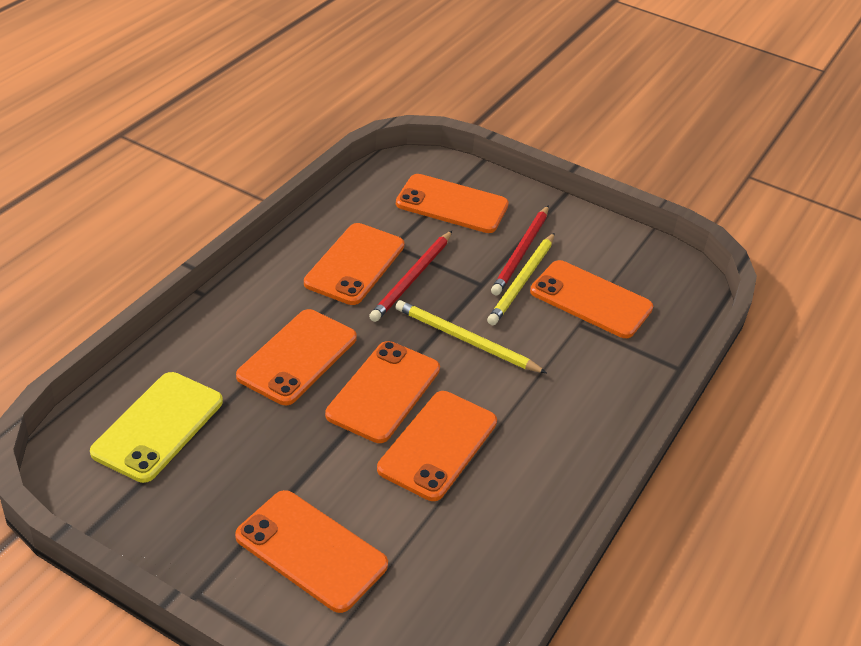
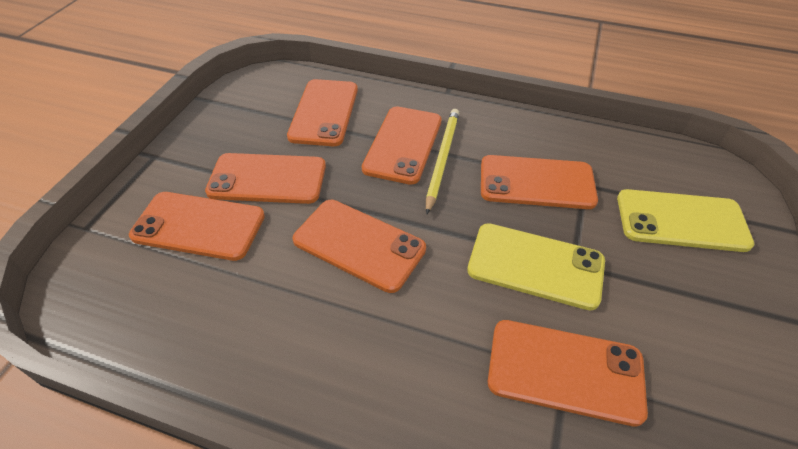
red pencil: [369,231,452,322] [491,205,549,295] = 2 -> none = 0
yellow pencil: [396,300,547,373] [487,233,555,325] = 2 -> [426,109,459,215] = 1
yellow phone: [90,372,223,483] = 1 -> [467,223,605,310] [617,189,754,252] = 2

